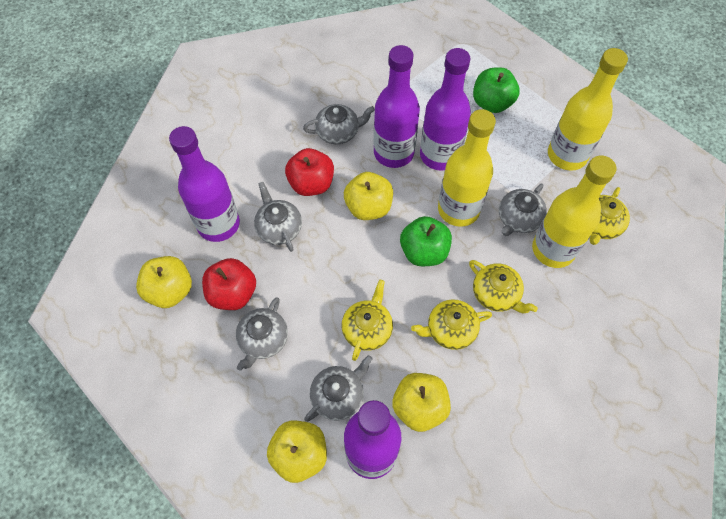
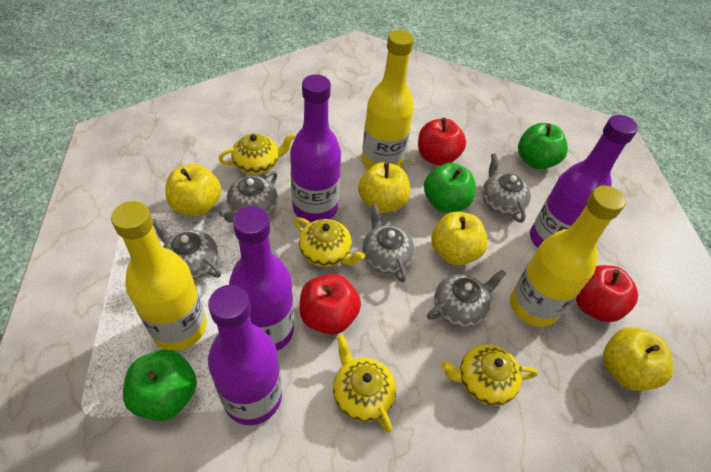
green apple: [400,216,452,266] [473,67,520,113] = 2 -> [123,350,197,421] [424,163,475,213] [518,123,568,169] = 3
red apple: [202,258,256,310] [285,148,334,196] = 2 -> [299,274,361,335] [418,118,466,166] [576,265,638,322] = 3

